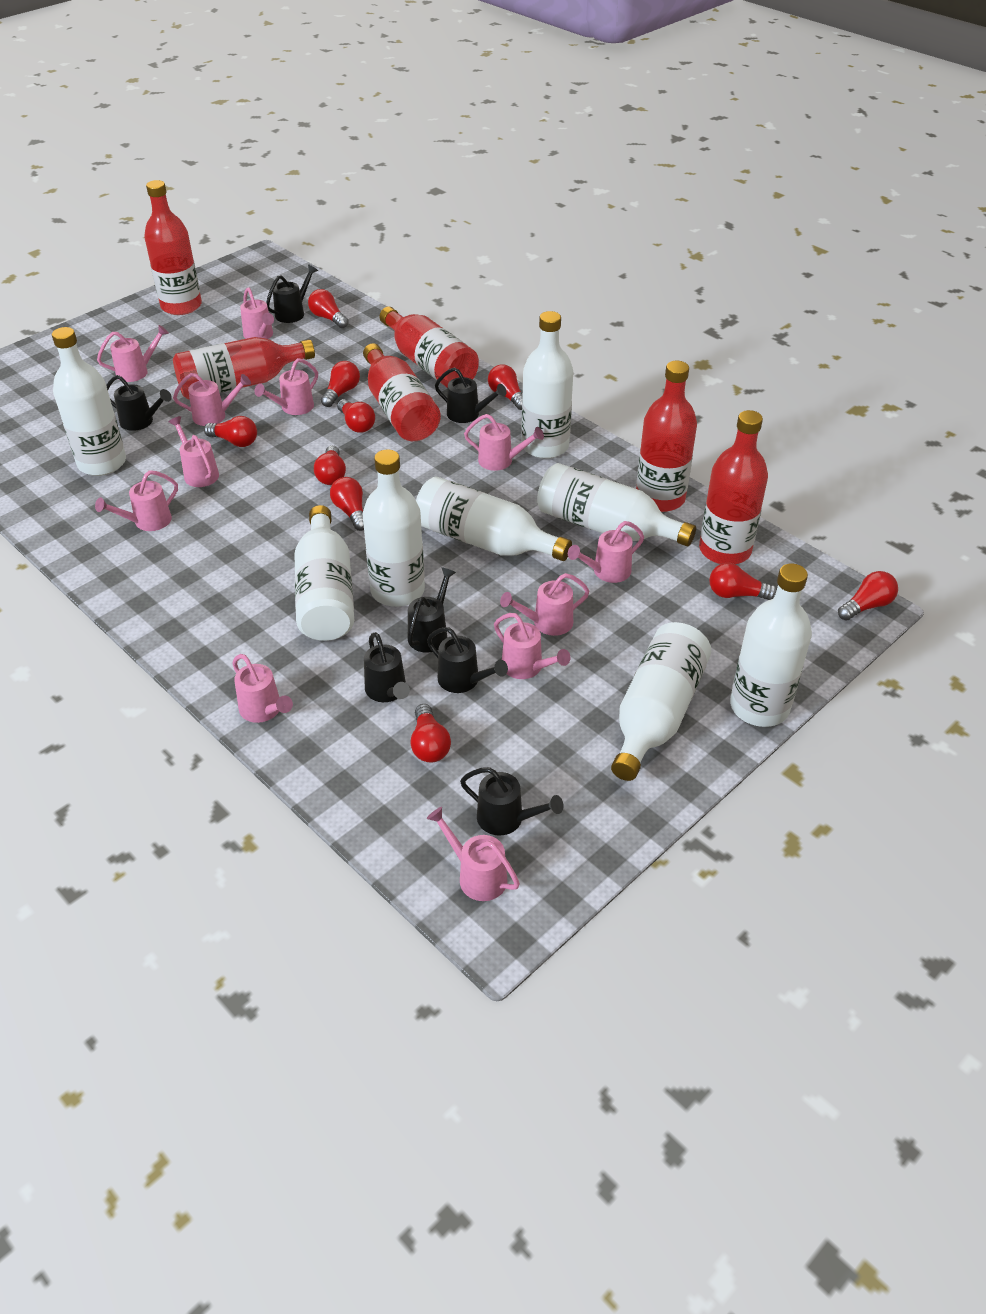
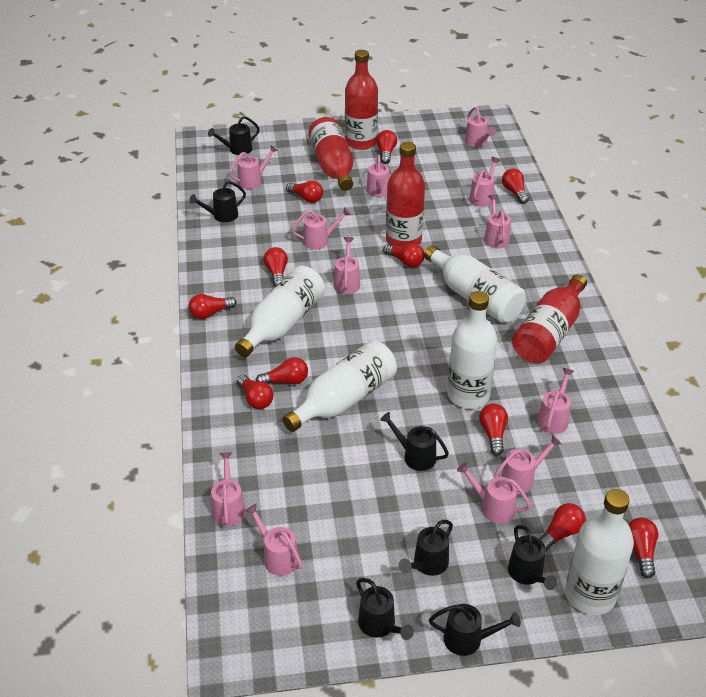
red bottle: [144,180,202,315] [173,337,315,400] [363,343,441,441] [380,306,479,388] [636,361,697,512] [699,410,768,564] = 6 -> [308,117,353,191] [345,50,378,150] [386,142,425,246] [512,274,587,363] = 4
red light bulb: [204,416,257,447] [308,289,349,328] [314,445,346,485] [321,361,360,407] [330,477,364,531] [337,399,375,433] [411,704,451,763] [488,364,523,410] [709,563,777,600] [838,571,898,621] = 10 -> [189,294,236,319] [237,374,274,409] [256,357,308,384] [264,247,288,287] [286,180,323,203] [376,130,397,164] [383,243,424,267] [479,404,508,456] [502,168,529,204] [539,503,586,551] [628,518,658,578] = 11
white bottle: [52,327,126,476] [294,505,354,641] [363,449,425,607] [416,476,572,561] [521,311,573,459] [537,463,696,547] [611,622,711,781] [730,564,812,727] = 8 -> [235,266,325,357] [282,340,397,432] [424,245,526,323] [447,291,497,409] [565,489,634,615] = 5

